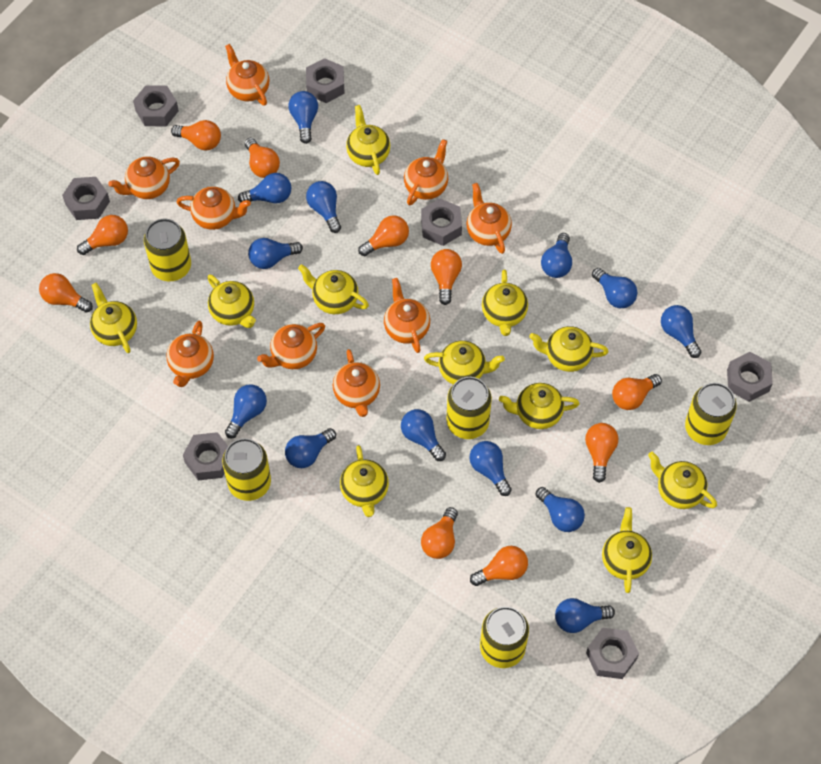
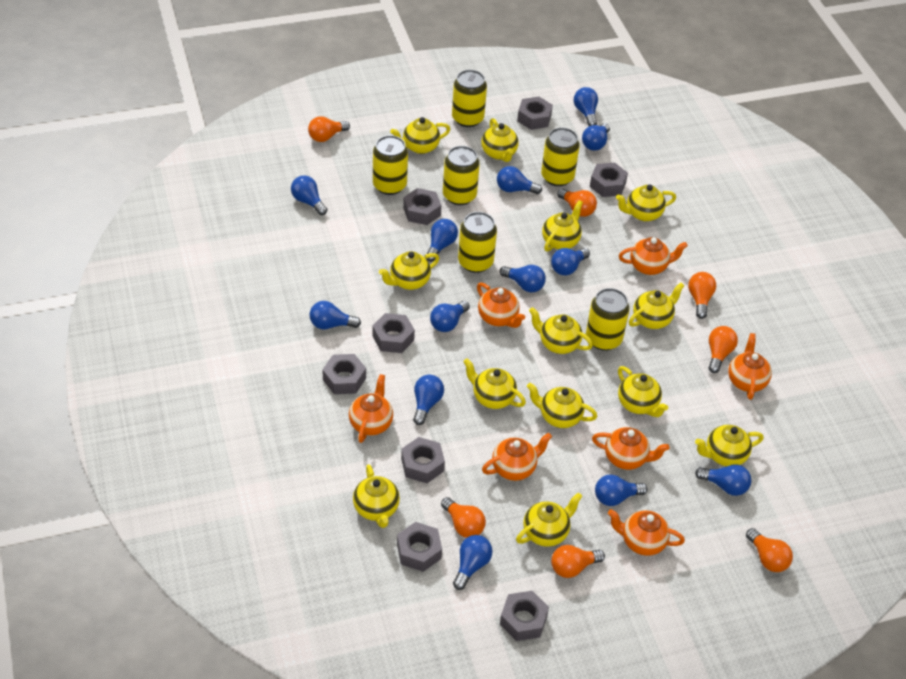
grey nut: [62,177,110,220] [133,85,179,126] [183,432,228,480] [306,58,345,103] [421,199,462,246] [586,628,639,679] [727,352,773,402] = 7 -> [322,354,366,394] [372,313,415,353] [397,522,442,572] [401,437,445,483] [403,188,441,225] [500,591,549,641] [517,96,553,130] [590,163,628,197] = 8
orange light bulb: [39,273,93,313] [77,215,128,255] [171,120,221,151] [245,138,280,178] [358,216,409,256] [421,507,458,559] [431,249,462,305] [470,546,528,586] [585,423,618,483] [612,374,662,410] = 10 -> [308,116,350,142] [441,497,486,538] [551,545,605,578] [557,188,597,217] [688,272,716,319] [709,326,738,373] [746,528,793,572] = 7
orange teapot: [108,157,180,199] [166,321,214,387] [176,186,251,230] [225,44,269,106] [257,323,325,369] [333,349,380,417] [384,278,430,353] [404,139,448,206] [466,183,512,254] = 9 -> [349,374,393,443] [477,282,525,328] [482,433,552,481] [592,427,669,470] [608,509,685,556] [619,237,688,275] [728,333,772,400] = 7
yellow can: [144,219,191,281] [222,438,271,501] [446,377,492,439] [480,607,529,668] [685,383,737,445] = 5 -> [373,135,408,195] [443,146,480,205] [452,70,487,127] [458,212,497,273] [541,128,580,186] [586,288,630,351] = 6
yellow teapot: [90,283,137,353] [208,274,256,328] [298,264,369,314] [340,445,389,517] [346,105,390,175] [424,341,505,384] [482,270,528,336] [499,383,580,429] [529,326,608,372] [602,507,652,593] [648,452,717,509] = 11 -> [353,464,400,528] [379,251,439,290] [390,117,450,154] [463,358,526,409] [481,118,519,162] [516,493,582,547] [527,383,597,428] [529,307,593,354] [542,200,583,252] [616,185,676,221] [618,366,668,417] [629,283,685,329] [695,425,764,467] = 13

